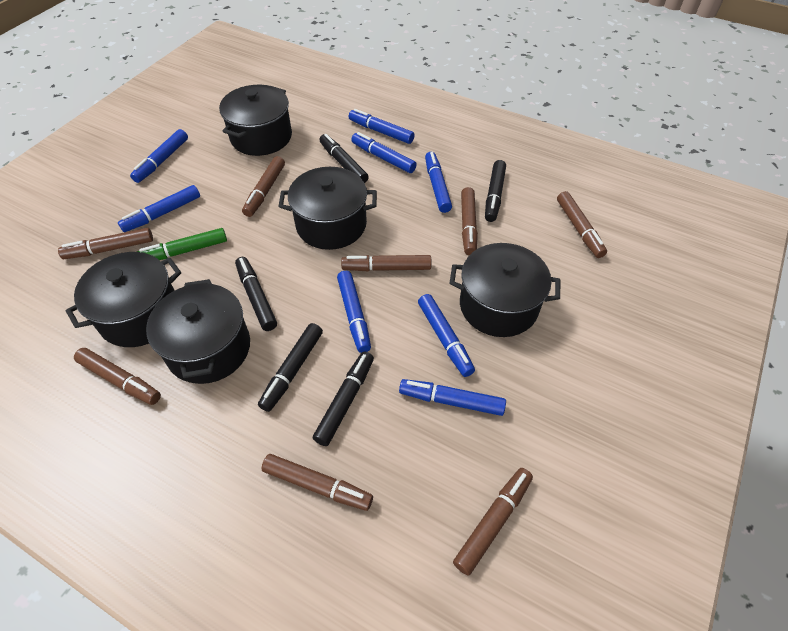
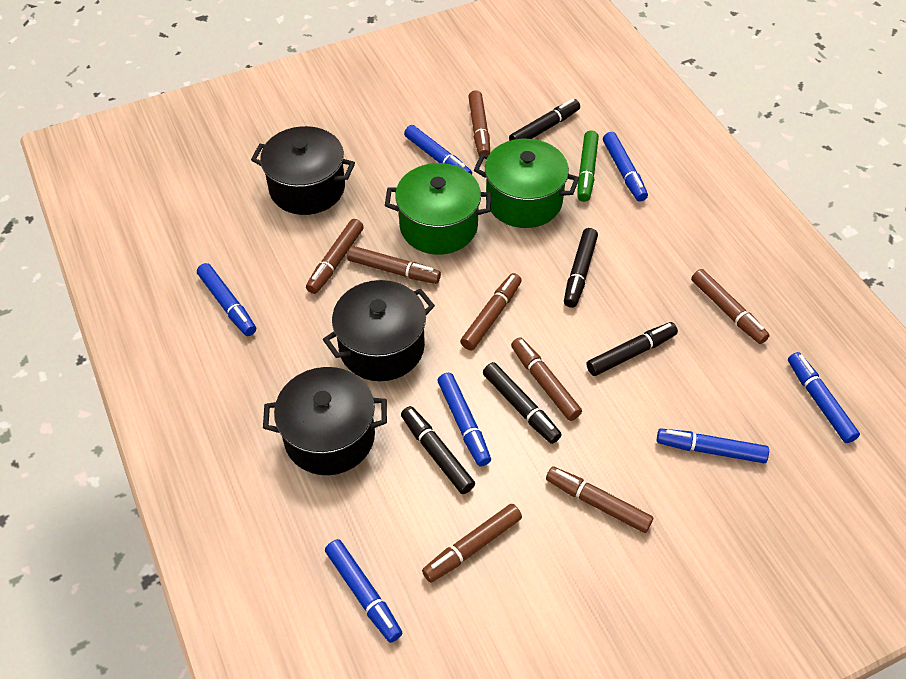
black pot: [66,252,181,347] [146,279,250,384] [219,85,292,156] [278,167,377,250] [449,243,560,337] = 5 -> [251,126,355,215] [263,367,387,475] [323,280,435,381] = 3
blue marker: [118,185,200,232] [130,129,188,183] [337,271,371,353] [349,109,415,144] [351,132,417,173] [399,379,506,416] [418,294,475,377] [425,152,452,213] = 8 -> [197,263,256,336] [325,539,402,643] [404,125,472,175] [438,373,491,466] [603,132,648,202] [657,428,769,463] [788,352,860,443] = 7
green pot: none = 0 -> [385,163,492,255] [474,139,579,228] = 2

